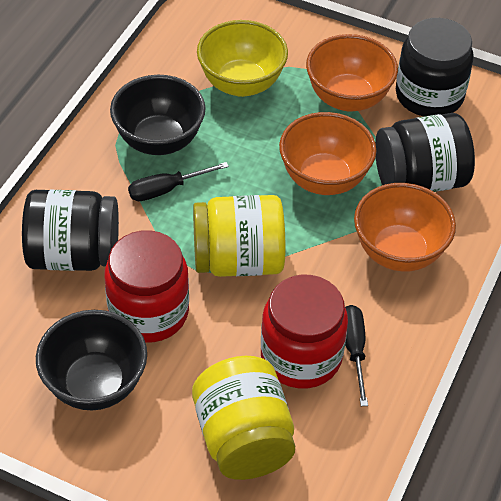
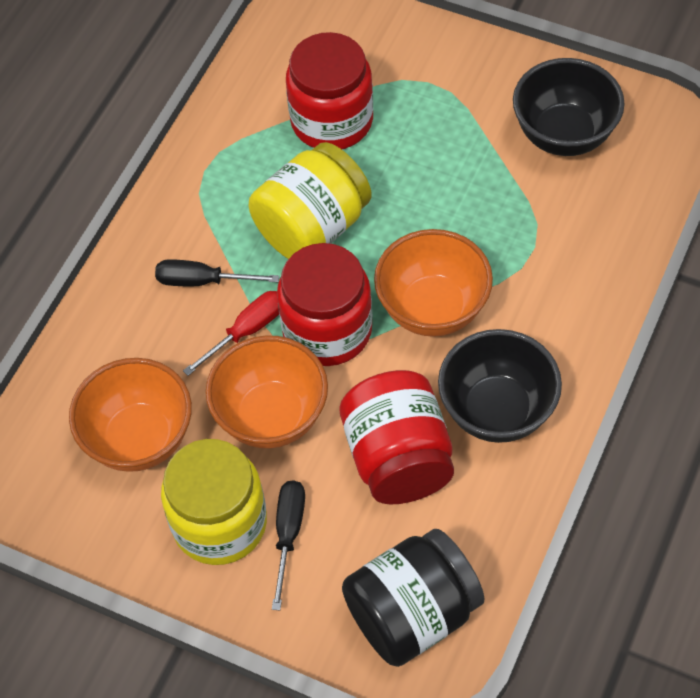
black jar: [22,190,119,271] [375,113,475,192] [396,18,474,117] = 3 -> [342,529,485,667] = 1
red jar: [104,230,189,343] [261,275,348,388] = 2 -> [277,243,372,366] [286,32,373,149] [340,370,454,504] = 3
red screwdriver: none = 0 -> [183,291,279,376] = 1
yellow bowl: [197,20,288,97] = 1 -> none = 0

